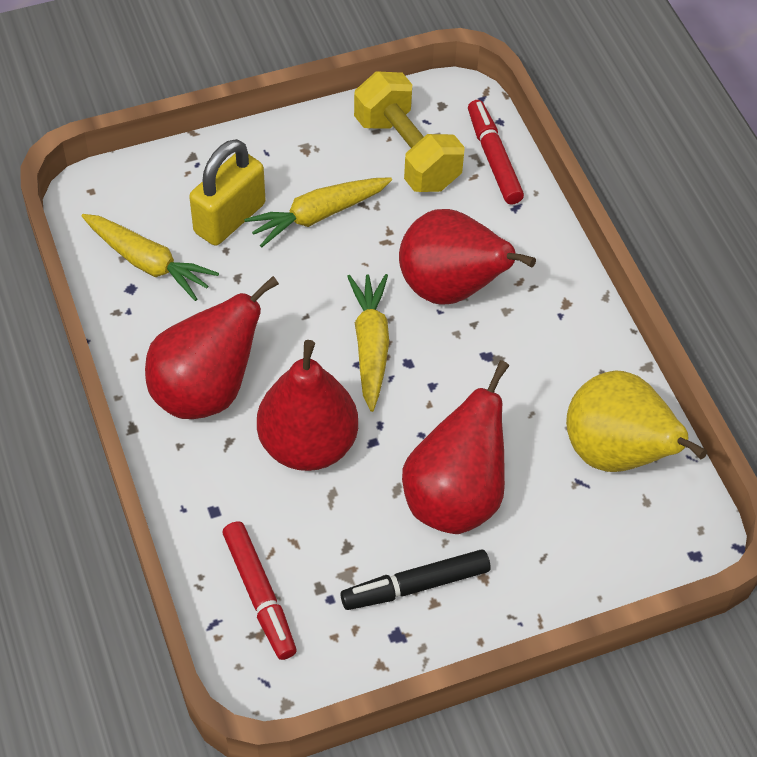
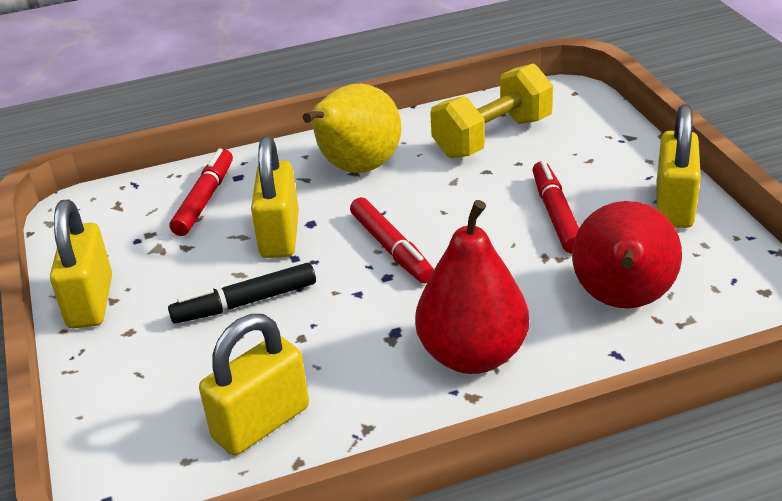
red marker: [222,521,296,660] [468,100,524,205] = 2 -> [170,148,233,236] [350,197,434,283] [533,161,579,253] = 3
red pear: [145,276,279,419] [257,340,358,471] [399,209,536,305] [402,360,509,534] = 4 -> [415,200,529,374] [572,201,682,308] = 2
yellow carrot: [81,214,219,301] [244,177,392,247] [347,274,389,412] = 3 -> none = 0
yellow padlock: [189,139,265,246] = 1 -> [50,199,112,328] [199,314,309,456] [251,136,299,258] [657,104,701,228] = 4

